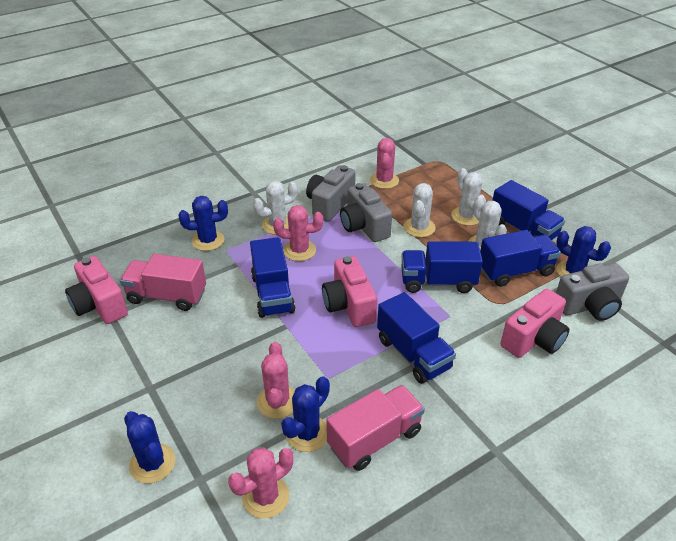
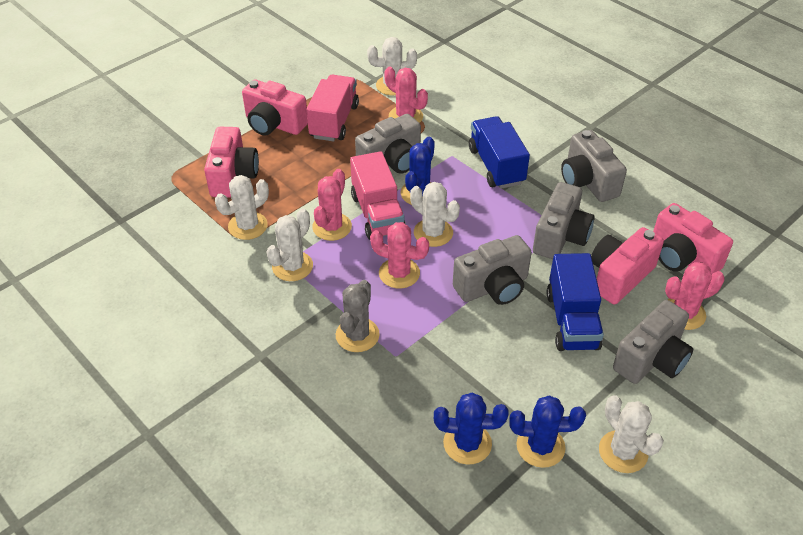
blue cactus: [124,411,176,483] [179,196,228,251] [281,376,330,452] [556,226,611,277] = 4 -> [401,137,435,205] [434,392,509,465] [509,395,586,468] = 3
blue truck: [250,237,295,318] [377,292,456,384] [401,241,483,293] [480,230,561,287] [492,180,565,240] = 5 -> [469,116,530,189] [547,253,604,351] = 2
grey cactus: none = 0 -> [336,280,380,352] = 1
grey camera: [306,165,356,222] [340,183,392,242] [556,263,629,321] = 3 -> [355,114,421,174] [453,235,532,305] [533,182,595,259] [561,130,627,202] [613,300,693,384] = 5
pink camera: [65,256,128,324] [322,256,377,327] [501,289,569,358] = 3 -> [204,127,259,198] [242,80,308,136] [591,227,664,304] [653,203,733,274] = 4
white cactus: [253,181,298,235] [404,183,436,238] [451,168,486,226] [468,196,507,250] = 4 -> [215,175,269,240] [266,209,313,281] [367,37,417,95] [410,182,460,247] [599,395,664,473] = 5

